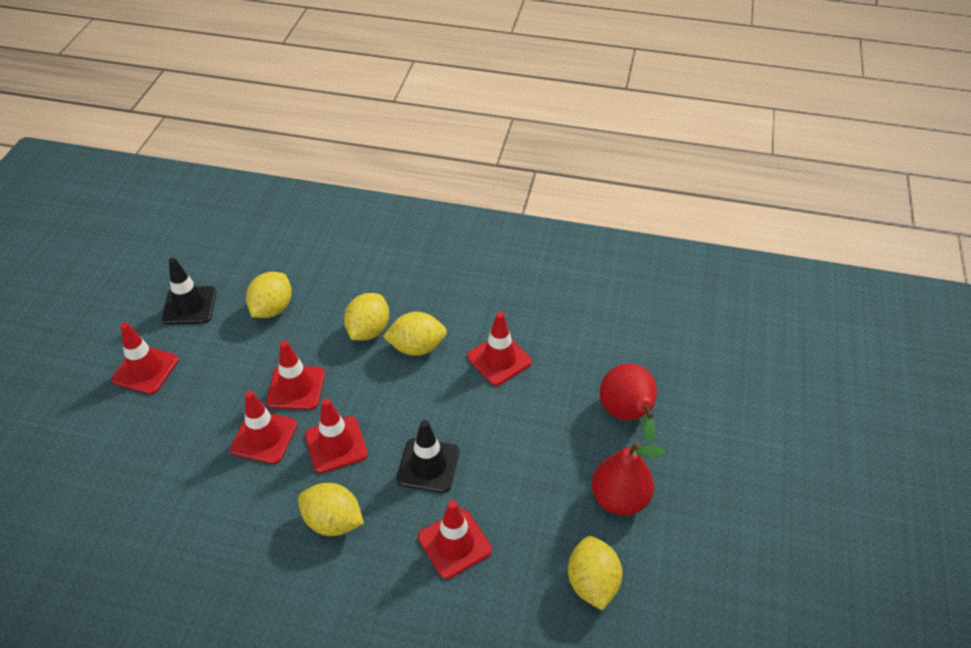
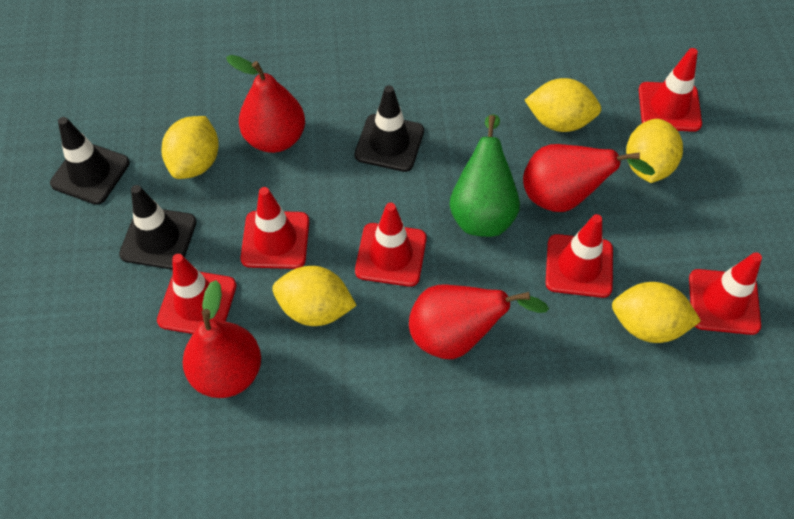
black traffic cone: [162,258,216,325] [396,420,459,493] = 2 -> [50,117,130,205] [119,185,197,269] [354,85,424,172] = 3
green pear: none = 0 -> [449,114,520,237] = 1
red pear: [591,442,665,516] [600,363,657,442] = 2 -> [183,280,261,398] [226,55,305,153] [409,284,549,359] [523,144,655,212] = 4

